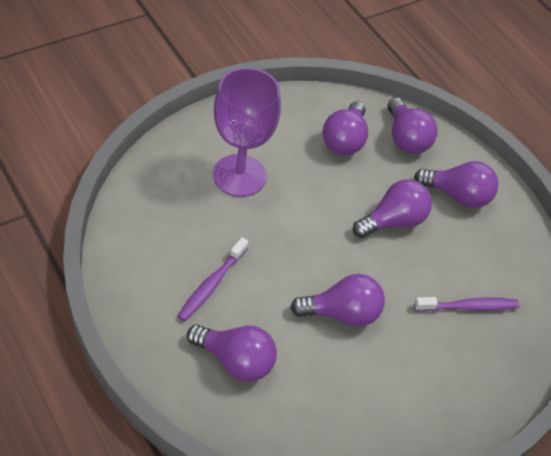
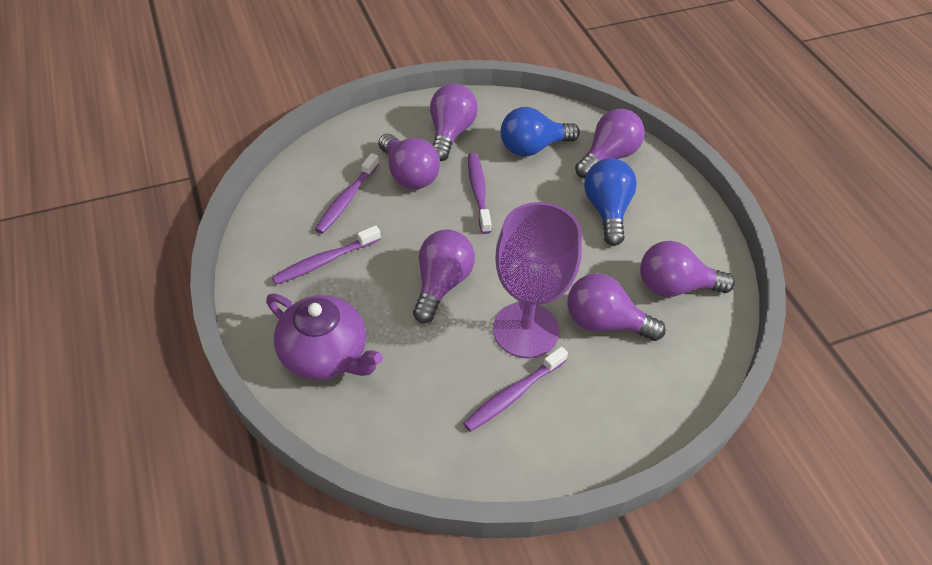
blue light bulb: none = 0 -> [501,107,580,156] [584,158,637,246] = 2
purple teapot: none = 0 -> [266,293,383,380] = 1
purple toothbrush: [177,237,248,322] [414,297,520,312] = 2 -> [272,225,381,285] [315,153,379,234] [463,346,568,432] [468,153,491,234] = 4

